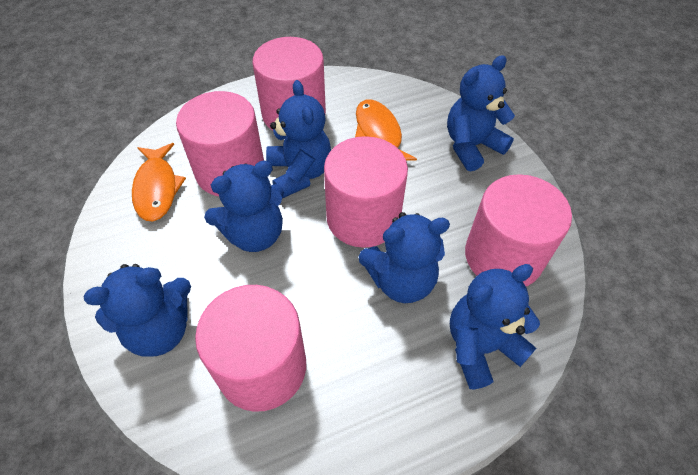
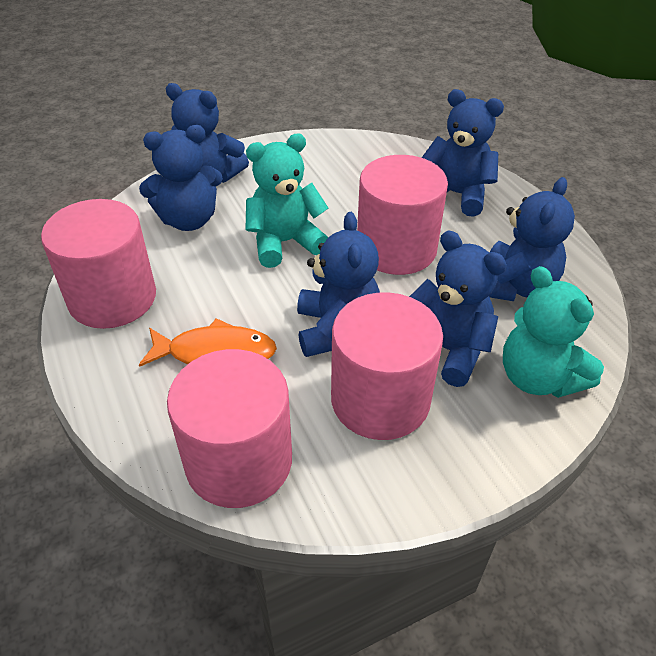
orange fish: [132,143,186,221] [355,99,417,160] = 2 -> [139,318,277,367] = 1
pink cylinder: [176,91,264,196] [195,285,306,412] [253,37,326,131] [324,136,408,248] [465,174,572,286] = 5 -> [41,199,156,329] [167,349,292,508] [331,292,443,440] [357,155,448,275] = 4
turquoise teddy bear: none = 0 -> [245,133,328,268] [503,266,604,398] = 2

